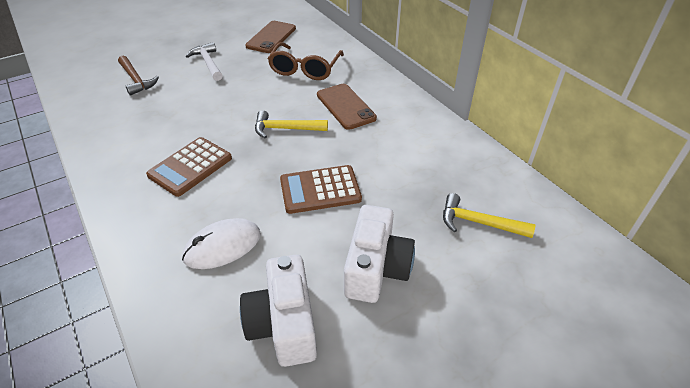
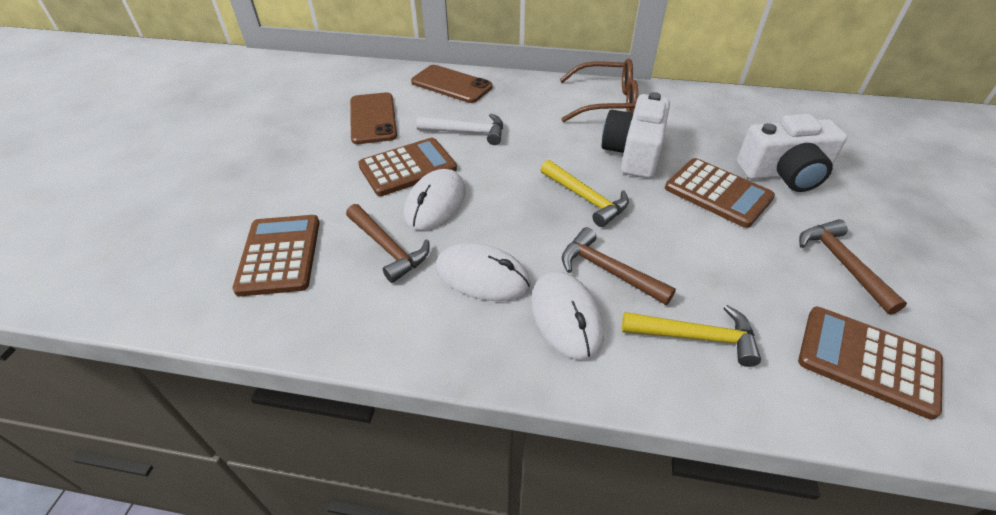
brown calculator: [146,137,232,197] [280,165,362,214] = 2 -> [232,215,320,296] [358,138,457,196] [665,158,775,228] [798,307,943,420] = 4
brown hammer: [118,56,159,96] = 1 -> [346,204,430,283] [562,227,676,305] [799,219,907,315] = 3
white mouse: [182,218,261,269] = 1 -> [404,169,465,230] [436,243,531,301] [531,271,604,360] = 3

